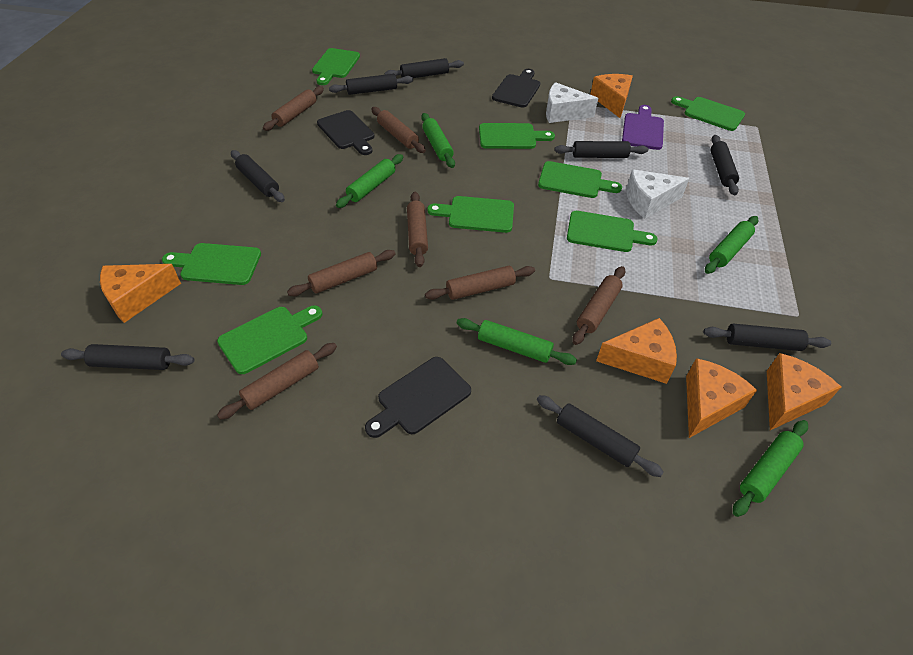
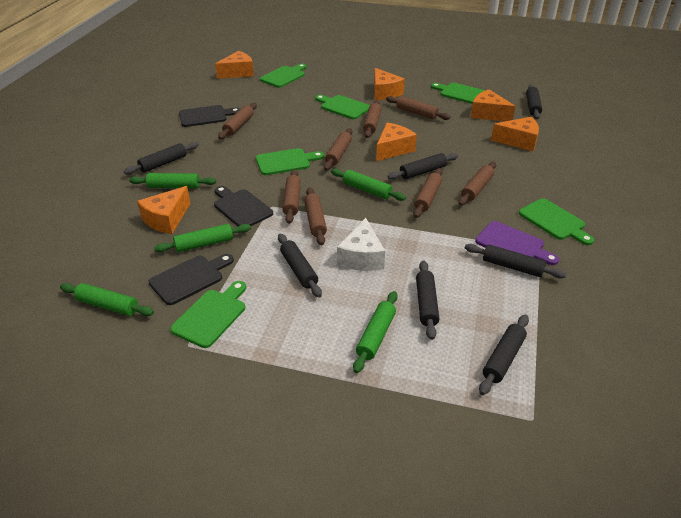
black rolling pin: [61,344,194,370] [231,150,285,202] [329,74,413,95] [385,58,464,78] [537,395,664,477] [554,141,648,158] [703,323,831,351] [710,135,739,195] = 8 -> [124,142,199,174] [278,234,322,298] [387,153,458,180] [416,260,439,340] [465,244,566,278] [479,314,529,395] [526,84,542,119] = 7
brown rolling pin: [217,343,337,420] [263,86,324,131] [287,250,395,296] [371,107,426,153] [407,192,428,267] [425,266,535,300] [572,266,625,345] = 7 -> [218,103,257,139] [282,169,301,224] [304,187,327,245] [324,128,353,171] [363,100,381,138] [386,96,450,120] [413,168,443,218] [458,162,496,206] = 8
green cutting board: [162,243,261,285] [217,305,322,374] [312,48,360,85] [427,196,514,233] [479,123,555,149] [538,161,622,198] [567,211,658,252] [671,96,745,131] = 8 -> [170,281,246,348] [256,148,324,175] [260,64,307,88] [315,95,370,119] [431,83,486,104] [519,198,594,245] = 6
orange cheese: [100,264,181,323] [590,74,633,118] [596,318,677,384] [686,358,757,438] [767,353,841,430] = 5 -> [137,186,191,234] [215,51,254,79] [374,68,405,100] [376,123,417,161] [471,90,515,121] [491,117,539,151] = 6
white cheese: [546,82,598,123] [626,169,690,219] = 2 -> [337,218,385,271] = 1

